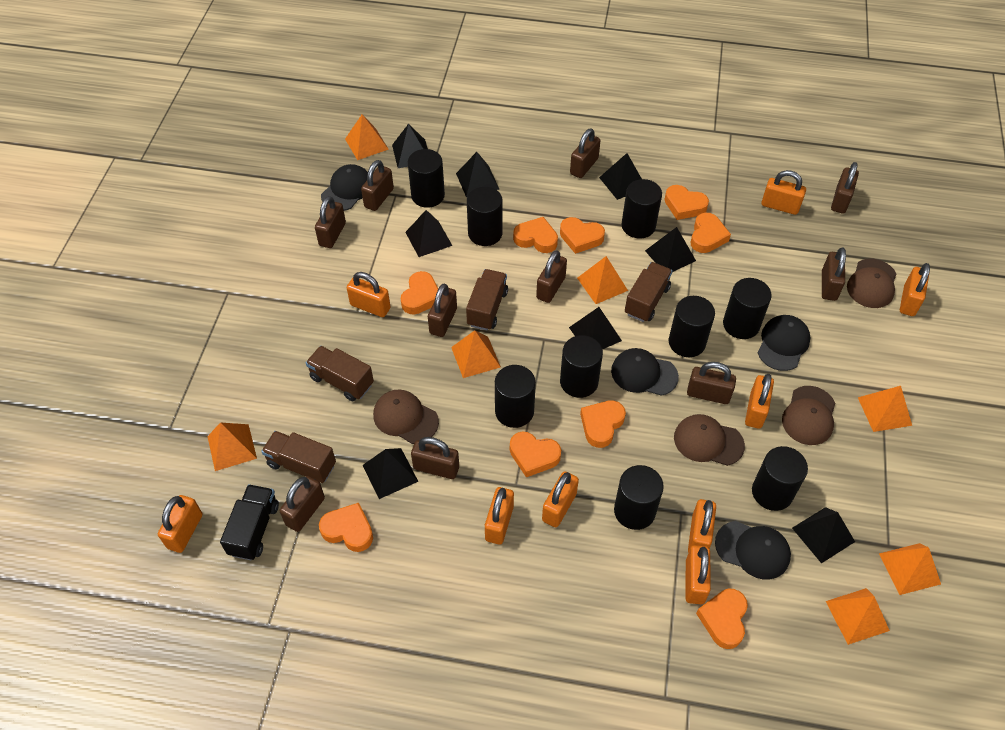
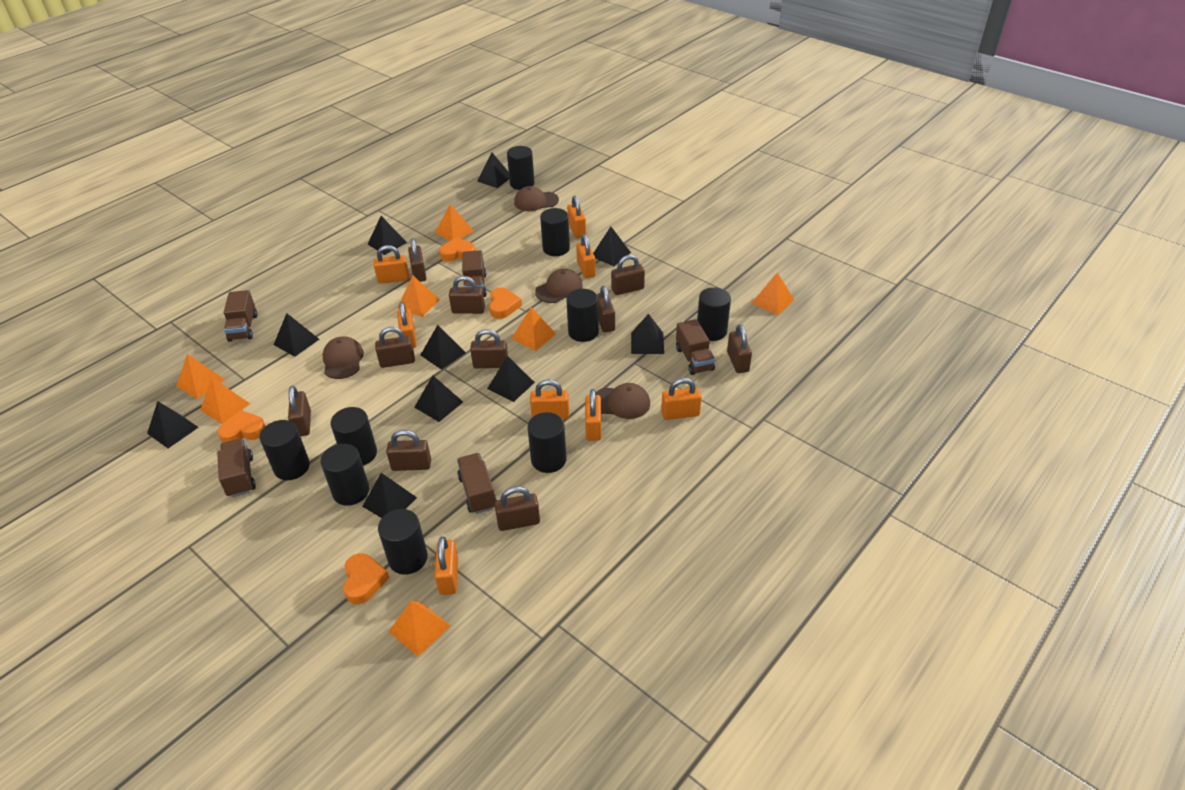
black cap: [321,164,368,211] [611,348,679,396] [715,521,791,579] [758,315,810,371] = 4 -> none = 0
black pyramid: [363,448,419,499] [392,124,428,168] [405,210,452,257] [456,152,499,197] [569,307,622,349] [599,153,642,200] [645,227,696,272] [792,507,855,563] = 8 -> [147,401,198,448] [274,313,319,357] [362,473,417,518] [368,216,407,255] [414,375,463,422] [420,325,466,370] [477,152,509,188] [487,356,535,402] [593,226,631,266] [631,314,664,354] = 10
black truck: [220,484,279,560] = 1 -> none = 0
brown truck: [261,431,336,483] [306,346,374,401] [466,269,508,331] [625,262,672,322] = 4 -> [217,438,256,497] [224,290,258,342] [457,453,497,514] [462,250,487,297] [676,319,715,375] = 5
orange heart: [319,503,373,552] [401,271,438,315] [510,431,561,477] [513,217,558,253] [560,217,605,254] [580,400,626,448] [664,185,709,220] [691,213,731,253] [696,589,748,649] = 9 -> [217,410,266,443] [343,553,389,604] [439,237,476,262] [489,288,522,319] = 4
orange padlock: [158,495,202,553] [347,272,391,317] [485,487,514,545] [542,471,579,527] [686,545,711,604] [688,499,716,553] [745,374,774,429] [761,170,806,215] [900,263,930,316] = 9 -> [374,245,409,284] [397,302,417,348] [434,537,458,595] [530,380,569,419] [567,196,586,238] [576,234,596,278] [585,389,601,441] [661,378,702,420] = 8

